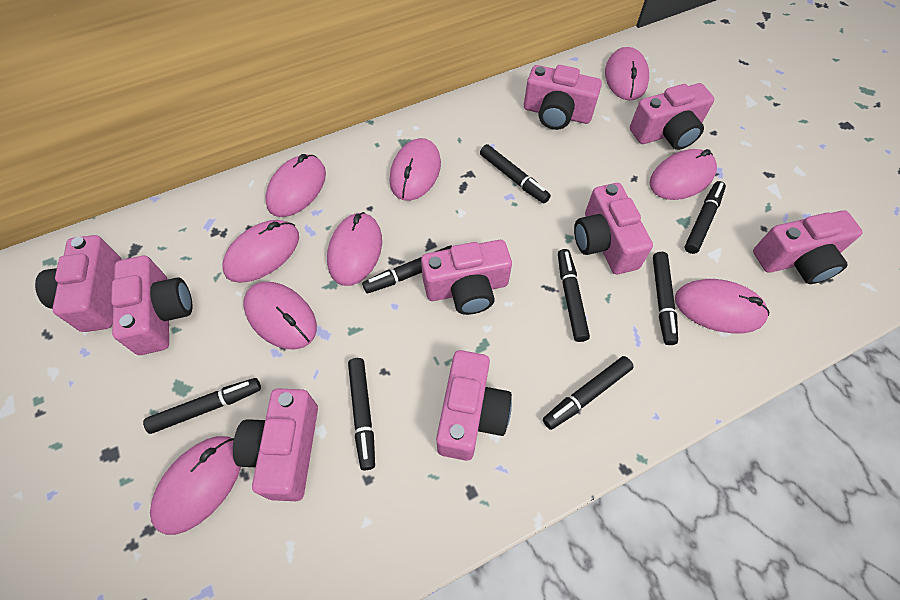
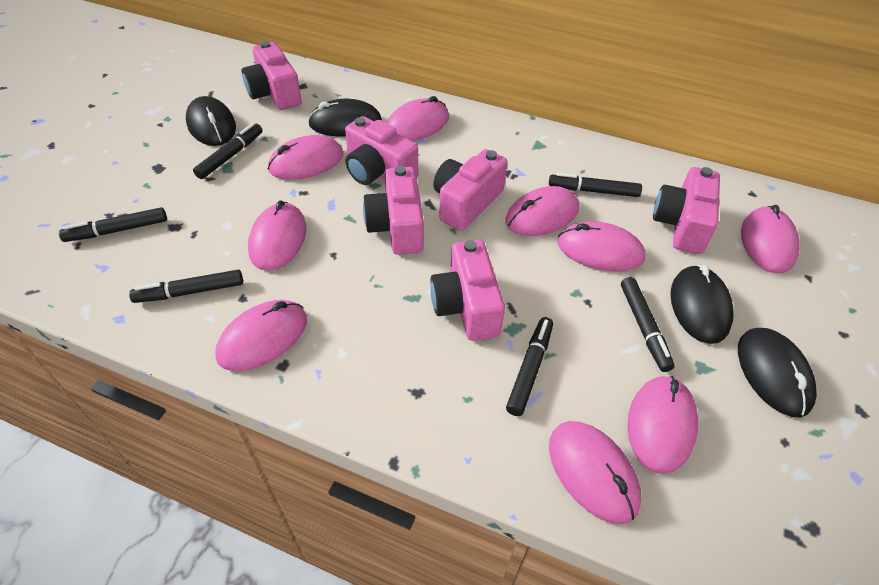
black marker: [143,378,261,434] [348,358,375,470] [362,246,452,293] [480,144,551,203] [543,356,634,430] [558,249,590,342] [653,252,678,345] [685,181,726,254] = 8 -> [59,207,167,242] [129,270,243,303] [193,123,263,179] [506,317,553,416] [549,173,642,197] [621,277,675,372] = 6
black mouse: none = 0 -> [186,96,236,146] [308,99,382,137] [670,265,734,344] [738,328,817,417] = 4
pink camera: [35,235,122,332] [111,256,192,355] [233,388,318,501] [421,240,512,315] [436,350,512,461] [524,65,602,130] [574,183,653,274] [630,83,714,150] [753,210,862,284] = 9 -> [242,41,302,110] [345,116,418,185] [363,166,424,255] [430,240,505,341] [433,149,508,231] [653,167,720,254] = 6

